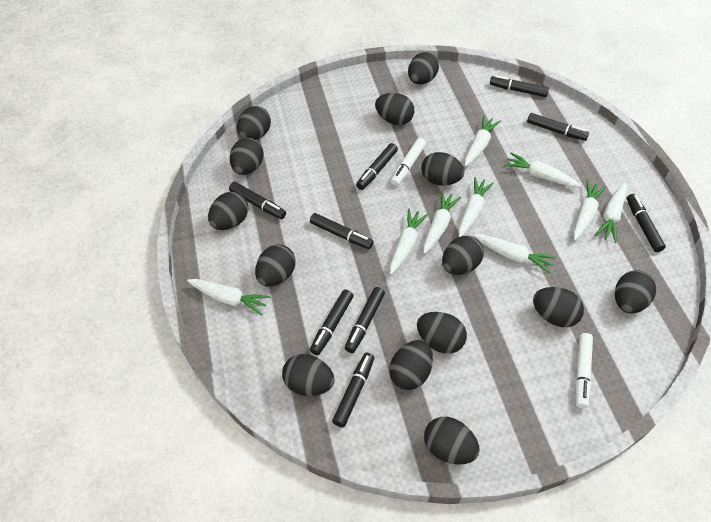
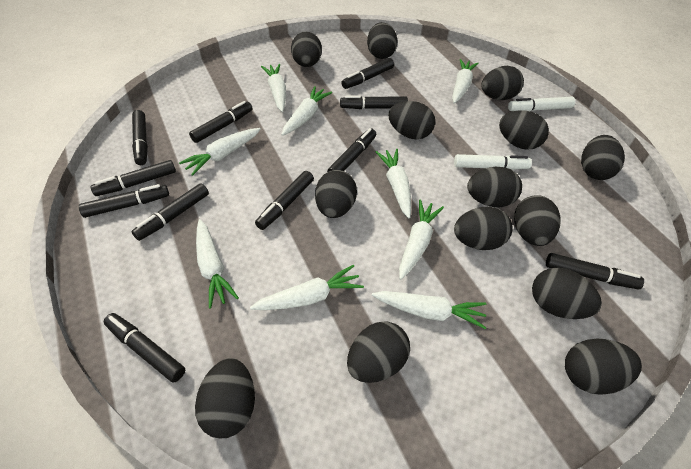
black marker: [229,182,286,219] [310,213,373,249] [310,290,354,355] [332,352,374,427] [345,287,385,353] [356,143,398,190] [490,75,549,97] [527,113,589,141] [627,194,666,252] = 9 -> [79,184,169,218] [90,160,176,196] [104,313,185,383] [131,183,209,241] [132,110,148,165] [189,101,252,143] [255,171,314,230] [327,128,376,172] [340,95,408,109] [341,58,394,89] [546,253,644,289] = 11

